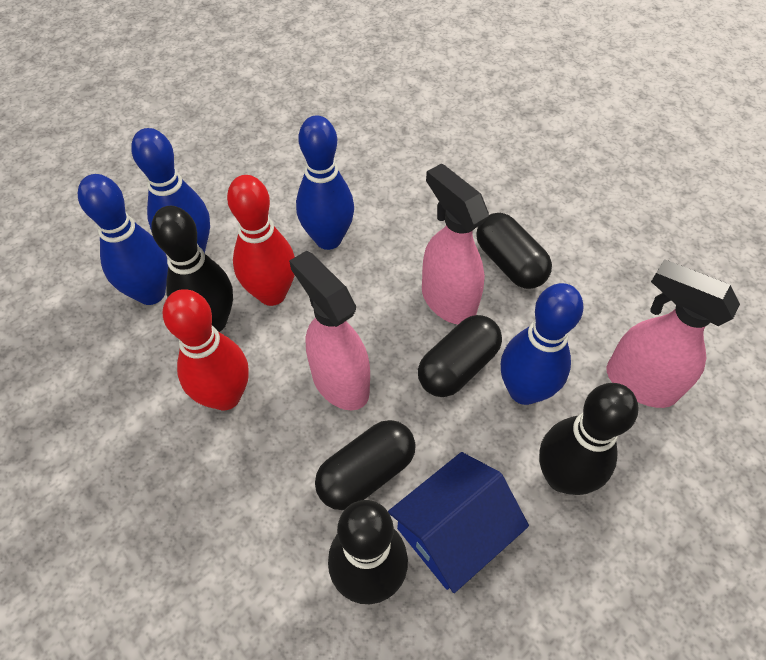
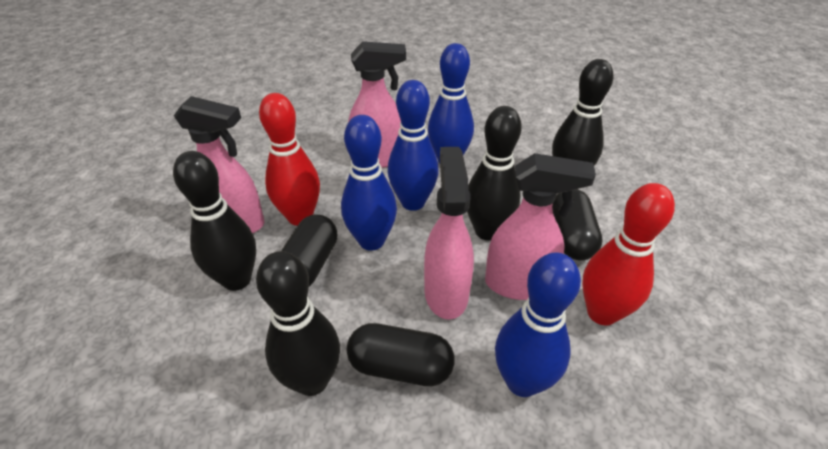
black bowling pin: [151,206,233,332] [328,500,408,604] [539,383,638,495] = 3 -> [173,151,256,291] [256,251,340,396] [467,106,522,241] [552,59,613,166] = 4
blue house: [388,452,529,593] = 1 -> none = 0
pink spray bottle: [289,251,370,410] [422,163,489,324] [606,259,740,408] = 3 -> [174,96,264,233] [348,41,406,168] [424,147,474,320] [485,153,596,300] = 4

